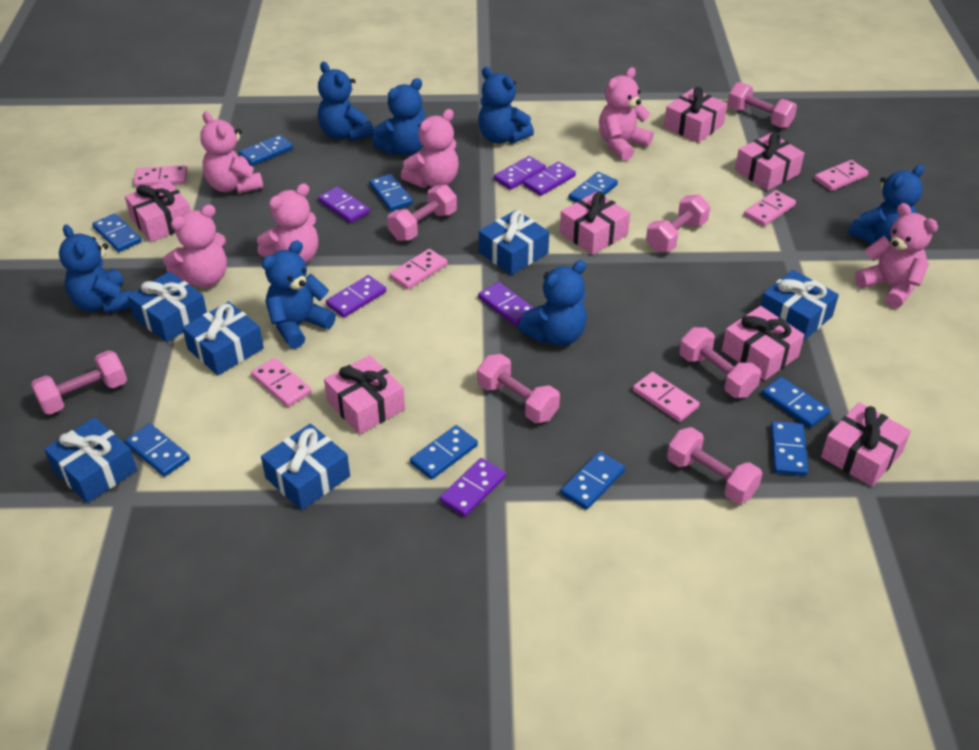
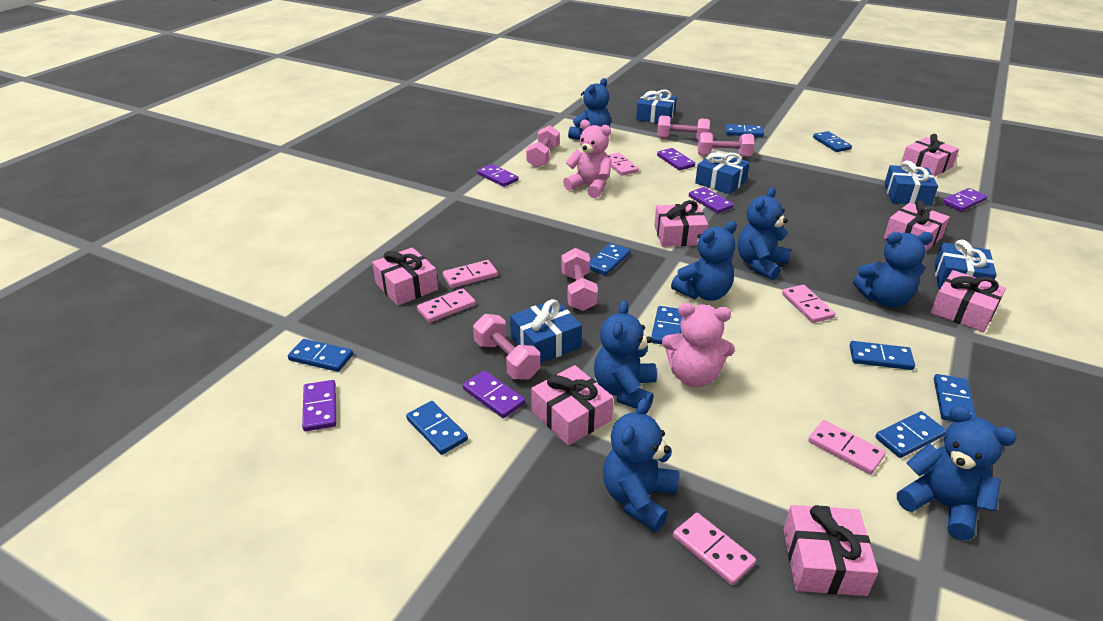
blue gift: [44,417,137,503] [128,271,207,342] [182,301,264,375] [261,424,350,510] [479,210,549,275] [761,270,839,341] = 6 -> [510,299,582,363] [636,90,677,123] [695,152,750,194] [884,161,938,206] [934,240,996,289] = 5
pink dumbbell: [31,350,127,415] [388,185,457,241] [477,354,560,423] [646,194,710,252] [667,427,762,504] [679,327,761,398] [728,82,797,128] = 7 -> [473,314,540,380] [526,125,560,168] [561,248,598,311] [657,116,710,140] [698,132,754,157] = 5
pink teddy bear: [163,205,227,288] [200,111,263,194] [257,183,318,264] [401,109,459,188] [599,67,653,161] [855,203,938,308] = 6 -> [563,120,612,198] [662,303,735,387] = 2

